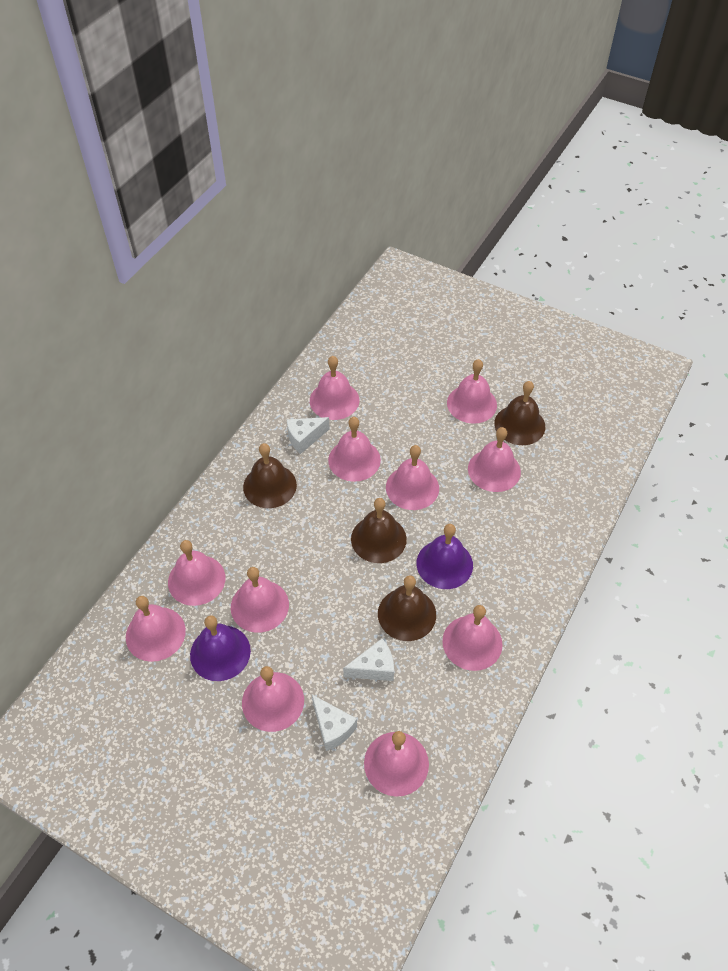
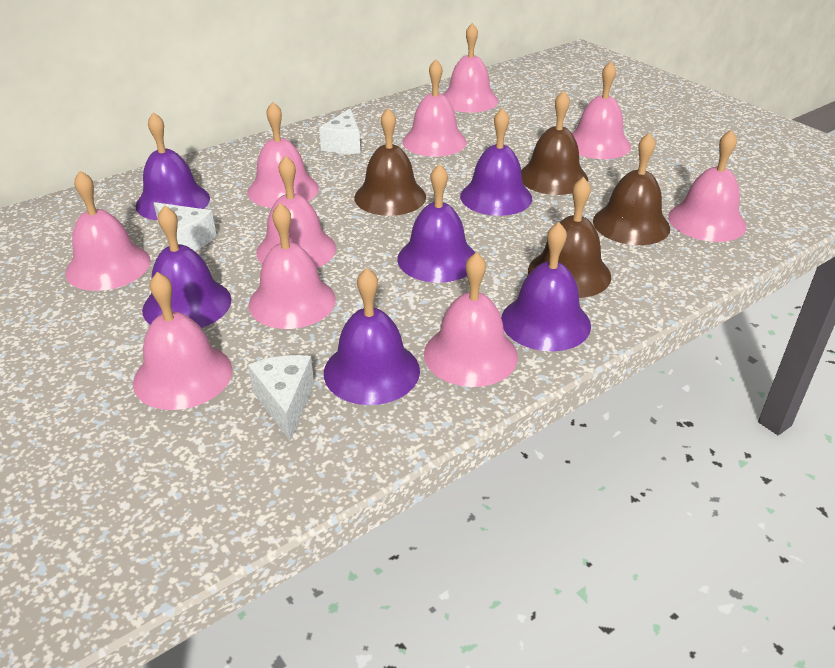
pink bell: [126,596,186,662] [168,540,225,606] [231,567,289,633] [242,666,304,732] [310,356,359,420] [328,417,381,482] [364,731,429,797] [386,445,439,510] [442,605,503,671] [447,359,497,424] [468,427,521,492] = 11 -> [65,171,151,291] [133,272,233,410] [247,102,319,208] [249,203,336,329] [256,155,336,268] [403,59,467,157] [424,252,518,387] [443,23,498,113] [572,61,631,159] [668,130,747,242] = 10
purple bell: [190,615,251,681] [417,524,473,589] = 2 -> [136,112,210,221] [142,205,231,328] [324,268,420,405] [397,164,475,283] [460,108,532,216] [501,222,591,352] = 6

